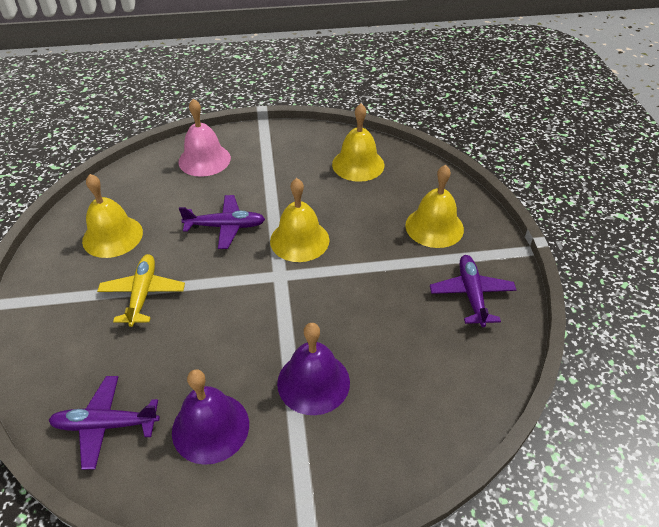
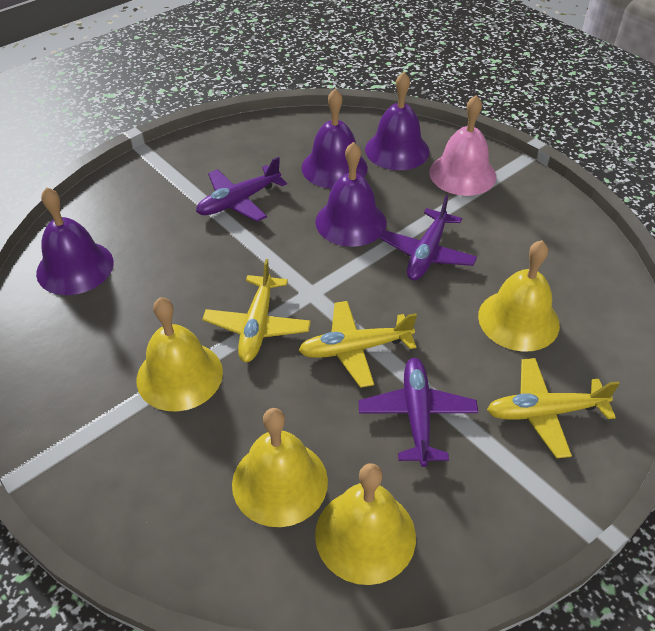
purple bell: [172,370,249,465] [277,323,350,415] = 2 -> [36,187,114,295] [302,89,368,189] [315,142,387,247] [365,72,430,170] = 4
yellow plane: [97,254,185,327] = 1 -> [202,259,311,362] [298,301,417,388] [487,358,620,458] = 3

